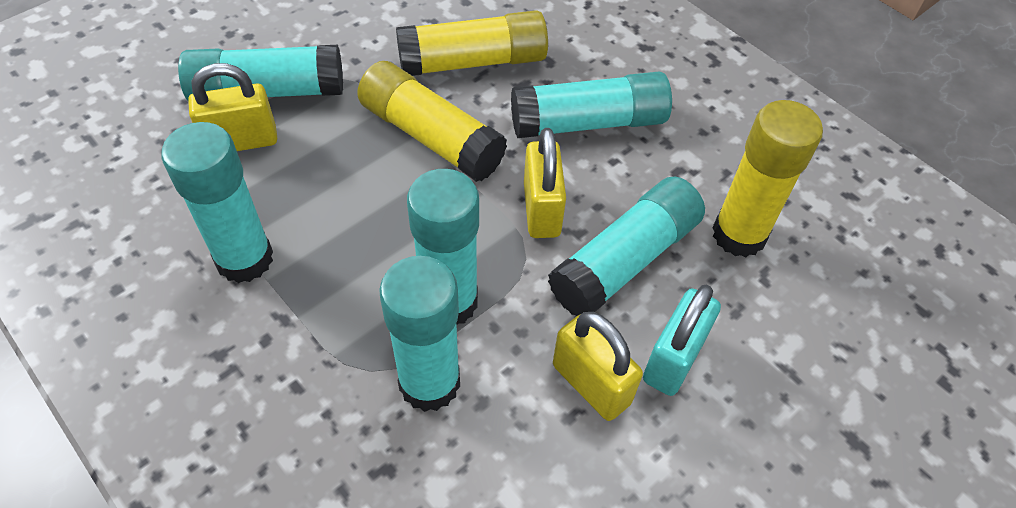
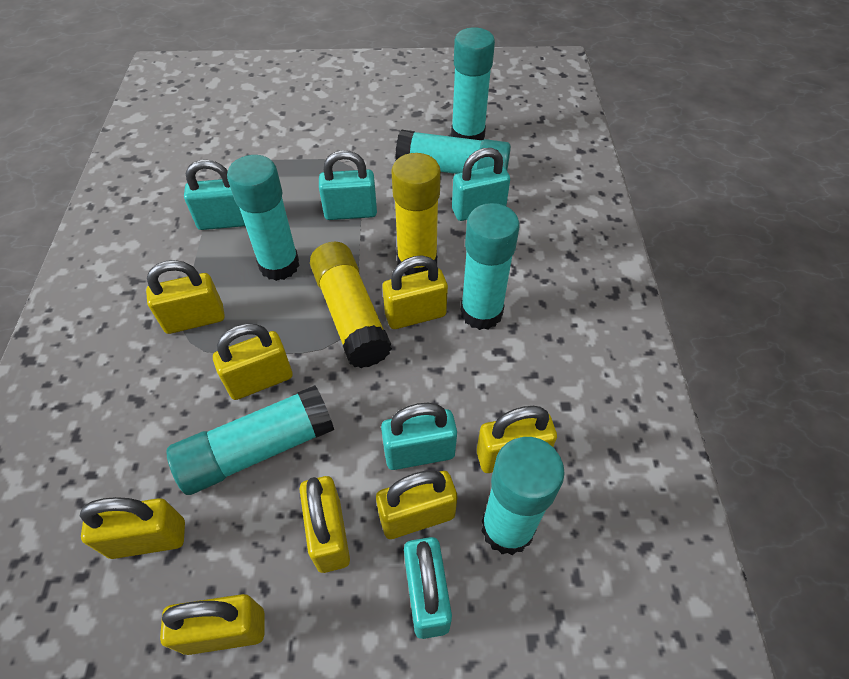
turquoise padlock: [643,284,721,396] = 1 -> [184,160,245,230] [319,150,377,220] [381,403,457,470] [404,537,452,639] [452,148,510,221] = 5
yellow glue stick: [357,61,507,182] [396,10,548,76] [713,100,823,257] = 3 -> [310,242,392,368] [391,153,441,275] = 2
yellow padlock: [188,63,277,151] [524,128,566,238] [553,312,643,421] = 3 -> [80,497,185,559] [146,260,225,334] [160,594,264,655] [213,323,293,400] [299,476,350,573] [376,470,457,539] [382,255,448,329] [477,406,557,473] = 8

